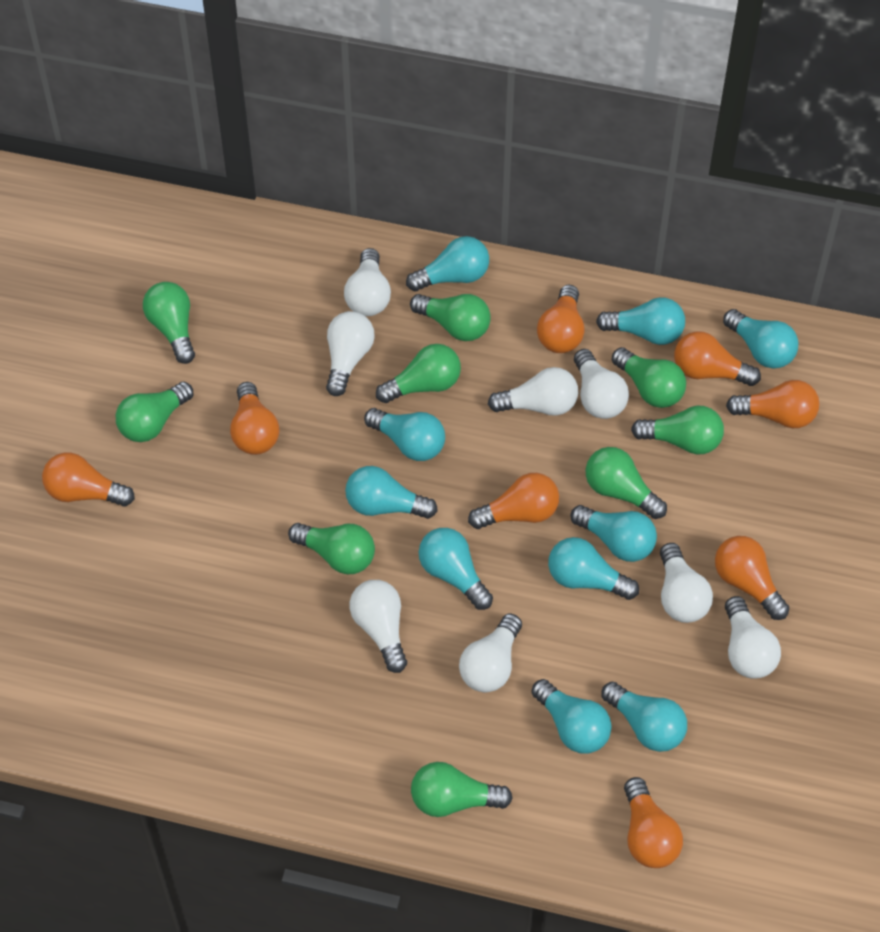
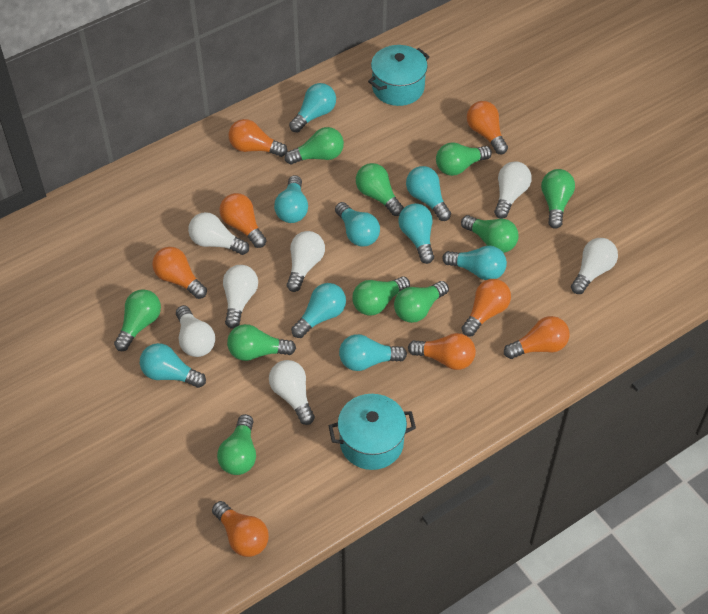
green light bulb: [116,382,193,442] [143,282,195,364] [288,523,375,574] [376,344,461,403] [410,294,491,341] [411,762,513,817] [586,447,667,519] [612,347,686,408] [631,406,724,454] = 9 -> [114,289,161,351] [217,414,256,475] [227,324,296,361] [284,127,344,165] [352,276,410,315] [356,163,404,216] [394,281,449,323] [436,142,492,176] [461,215,519,253] [541,169,575,229] = 10
turquoise light bulb: [345,466,438,519] [364,408,445,461] [406,236,489,291] [419,528,493,610] [532,679,611,754] [548,537,639,600] [570,505,657,562] [596,297,685,345] [601,682,687,752] [723,309,799,369] = 10 -> [140,343,206,388] [274,175,308,223] [289,83,336,132] [291,283,346,338] [335,202,380,247] [339,334,407,371] [398,203,434,264] [406,166,451,221] [442,246,507,280] = 9
turquoise pot: none = 0 -> [328,394,416,470] [368,45,430,106] = 2
white light bulb: [326,311,375,396] [344,248,391,316] [349,580,407,673] [459,614,522,692] [488,367,578,416] [574,349,629,419] [660,543,713,623] [725,596,781,679] = 8 -> [176,305,215,357] [188,212,249,255] [223,265,258,329] [269,360,315,425] [287,231,325,292] [494,161,532,219] [571,238,618,294] = 7

